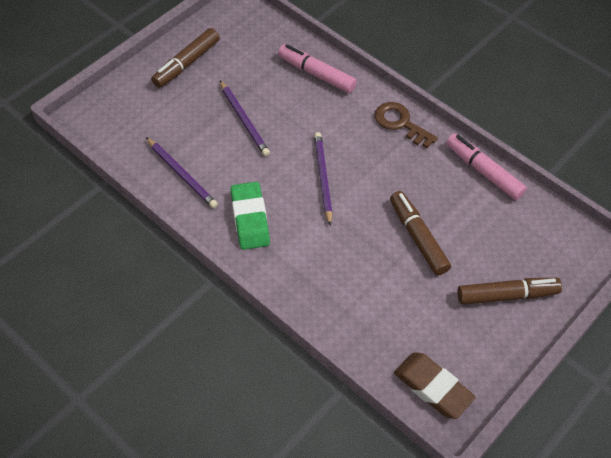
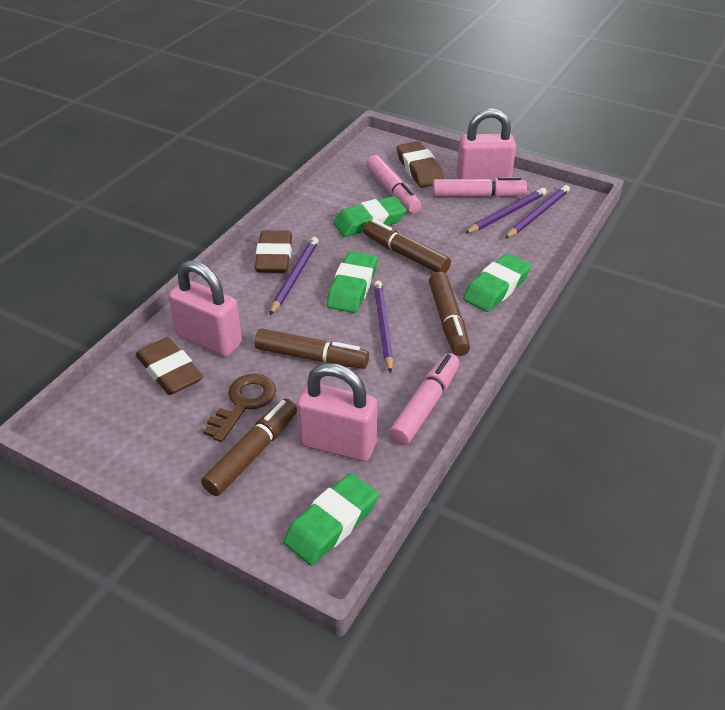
brown eraser: [394,352,476,419] = 1 -> [135,337,203,395] [255,230,292,273] [397,141,444,188] = 3
brown marker: [151,28,220,88] [390,191,451,275] [457,278,562,305] = 3 -> [201,399,297,496] [255,329,369,369] [363,219,451,273] [429,272,470,356] = 4
green eraser: [231,182,270,250] = 1 -> [283,473,379,565] [327,251,378,313] [333,196,407,237] [463,253,531,312] = 4
pink marker: [278,44,357,93] [446,133,527,200] = 2 -> [366,155,421,213] [389,353,460,445] [433,177,527,197] = 3
pink padlock: none = 0 -> [169,260,242,357] [296,363,378,461] [456,108,516,180] = 3
purple pencil: [146,137,218,208] [220,80,270,156] [314,132,332,226] = 3 -> [270,237,319,315] [374,281,393,373] [465,188,547,234] [505,185,570,239] = 4

